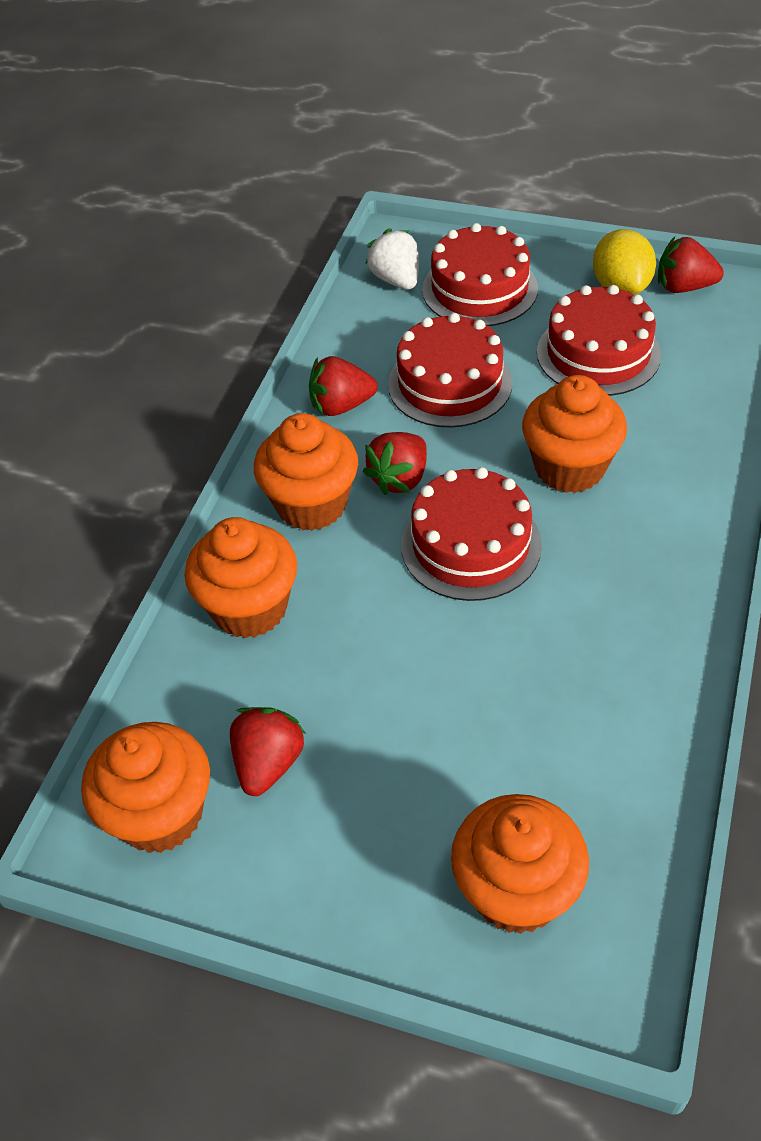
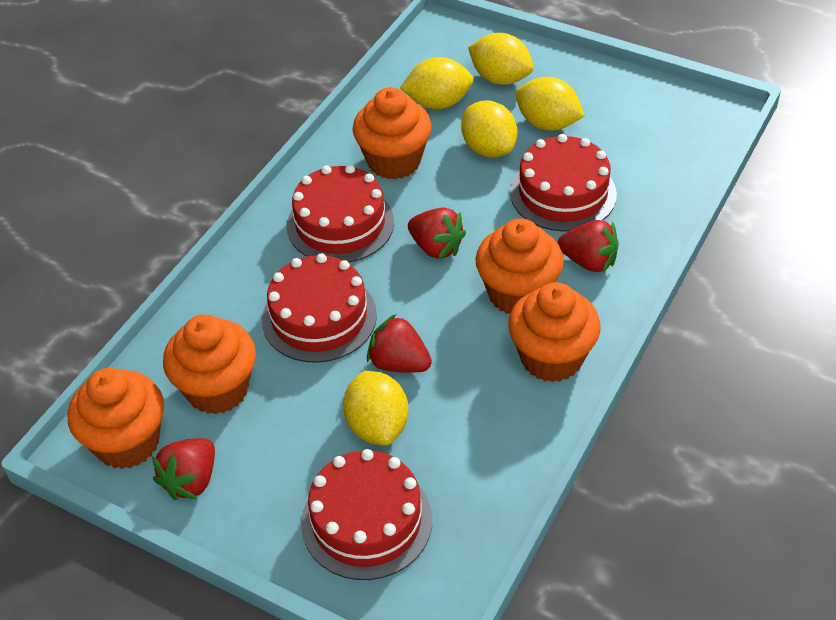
white strawberry: [366,228,419,289] = 1 -> none = 0
yellow lemon: [593,229,656,295] = 1 -> [343,371,409,446] [400,57,474,109] [461,101,518,157] [468,33,534,85] [516,77,584,131] = 5

